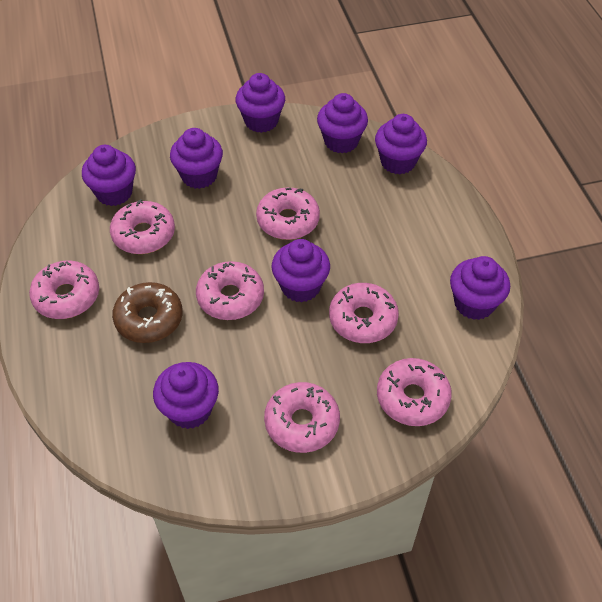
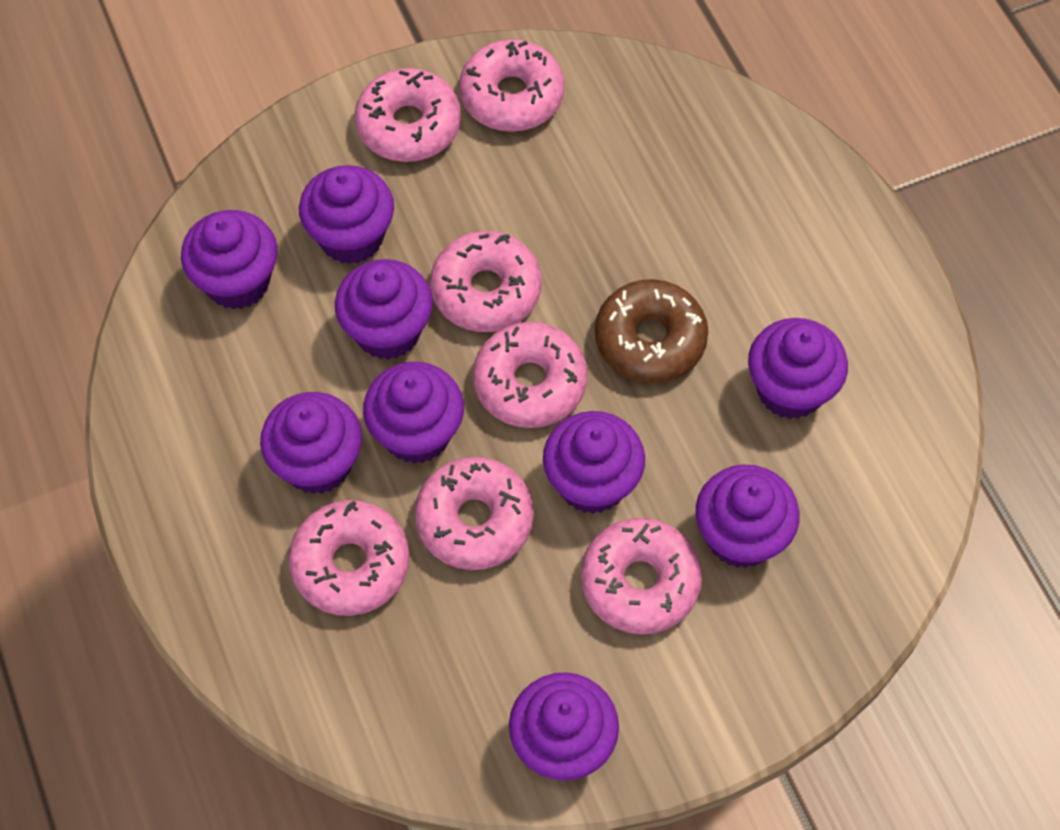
purple cupcake: [82,145,136,206] [153,362,219,429] [170,128,223,189] [236,73,285,133] [271,239,330,302] [317,93,368,153] [375,114,427,174] [450,256,510,320] = 8 -> [181,210,278,310] [260,392,362,494] [299,165,394,264] [335,259,433,360] [363,362,464,464] [509,672,619,780] [543,411,645,514] [696,465,800,568] [748,318,848,419] = 9

